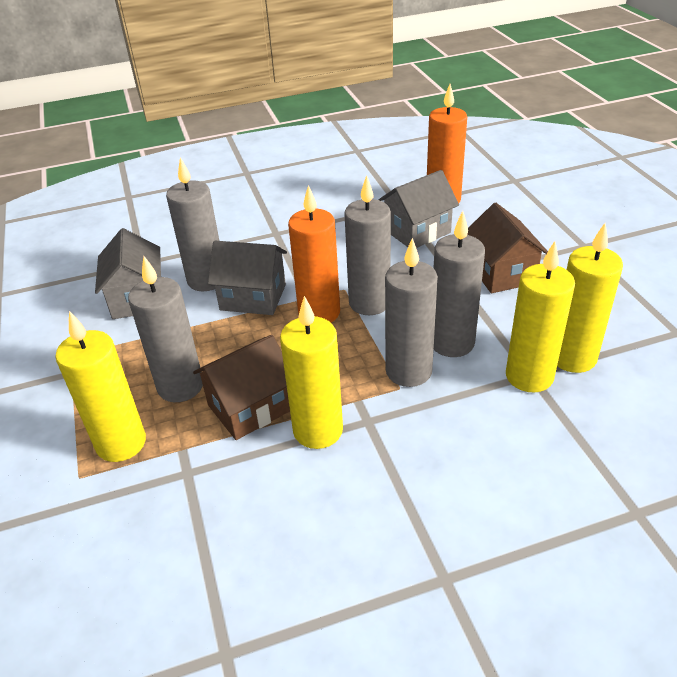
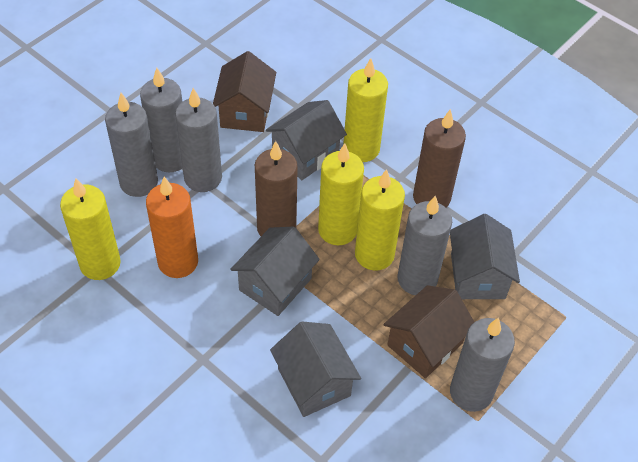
brown candle: none = 0 -> [255,141,298,236] [413,109,466,207] = 2
grey house: [95,228,161,319] [208,241,287,315] [379,170,459,248] = 3 -> [230,227,320,316] [266,100,347,180] [270,321,361,417] [450,214,520,299] = 4
orange candle: [288,185,340,323] [427,84,467,203] = 2 -> [146,177,198,278] = 1

